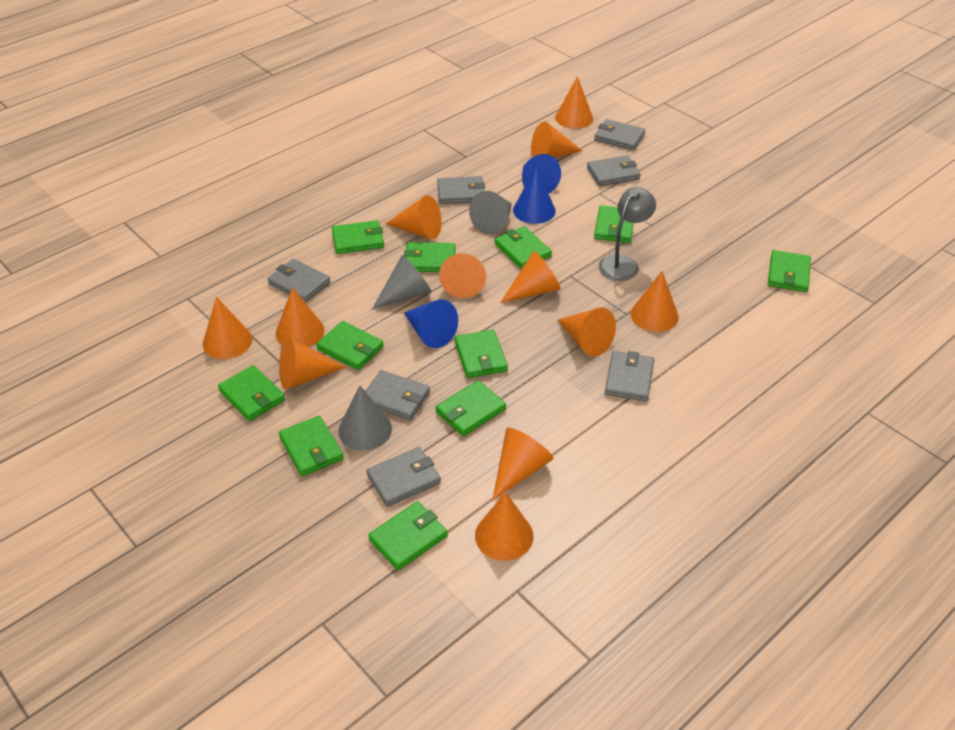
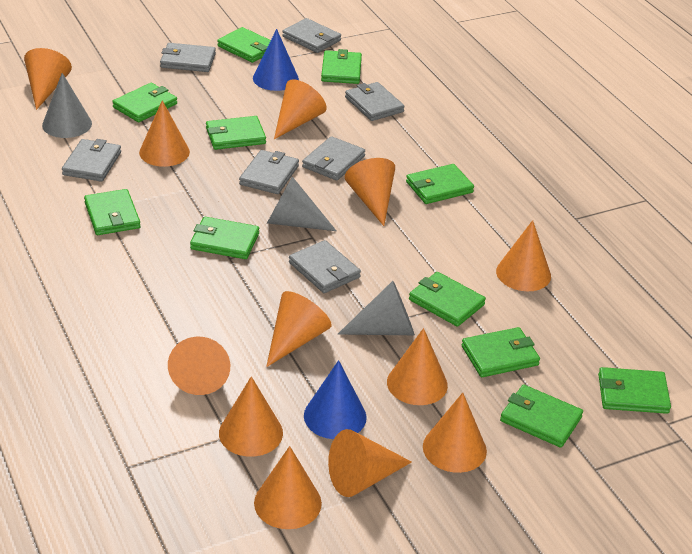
blue cone: [404,299,458,348] [513,167,556,224] [522,154,561,194] = 3 -> [253,29,299,91] [304,360,367,439] = 2
grey lamp: [599,187,656,281] = 1 -> none = 0

